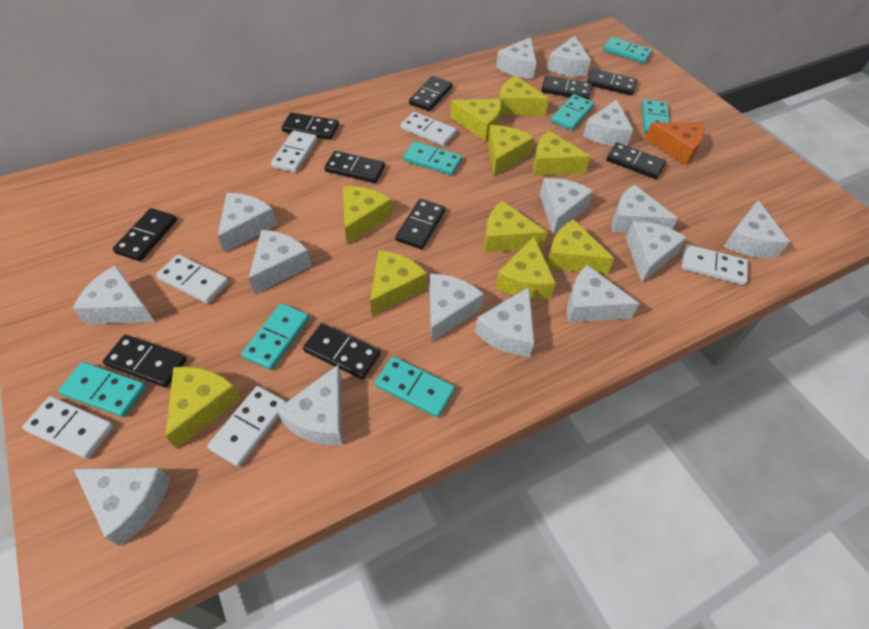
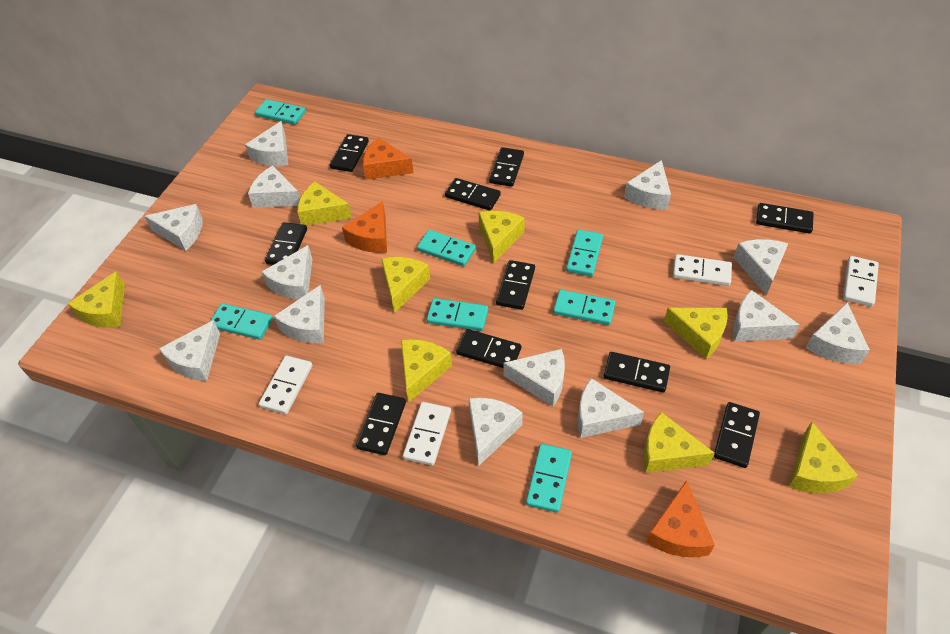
orange cheese: [645,122,704,165] = 1 -> [342,201,387,253] [363,138,413,180] [646,481,715,557] = 3
white cheese: [73,265,155,324] [74,467,170,546] [218,193,277,253] [249,230,311,294] [277,364,343,445] [429,274,484,342] [475,287,534,357] [496,37,536,79] [540,178,593,235] [547,36,591,77] [567,265,640,322] [583,99,633,146] [612,185,678,233] [626,221,687,282] [724,200,790,258] = 15 -> [144,204,203,251] [159,320,220,381] [245,121,288,166] [248,166,300,208] [262,245,312,300] [274,285,325,343] [469,398,523,466] [503,349,565,406] [578,378,644,438] [624,160,671,209] [733,239,788,295] [733,290,800,342] [806,302,870,364] = 13
white domino: [22,396,114,459] [156,254,229,304] [207,386,286,467] [271,130,317,172] [401,112,457,146] [681,244,748,285] = 6 -> [259,356,312,414] [403,402,451,466] [673,254,732,286] [843,256,879,307] = 4
yellow cheese: [166,367,241,449] [343,186,392,245] [370,250,427,316] [450,99,502,141] [484,201,548,253] [488,125,534,176] [495,236,556,300] [499,76,549,116] [533,131,591,176] [547,219,614,274] = 10 -> [68,271,125,328] [297,182,352,226] [381,257,430,313] [401,339,452,402] [479,211,525,264] [643,412,715,473] [664,308,728,359] [788,422,858,493] = 8

